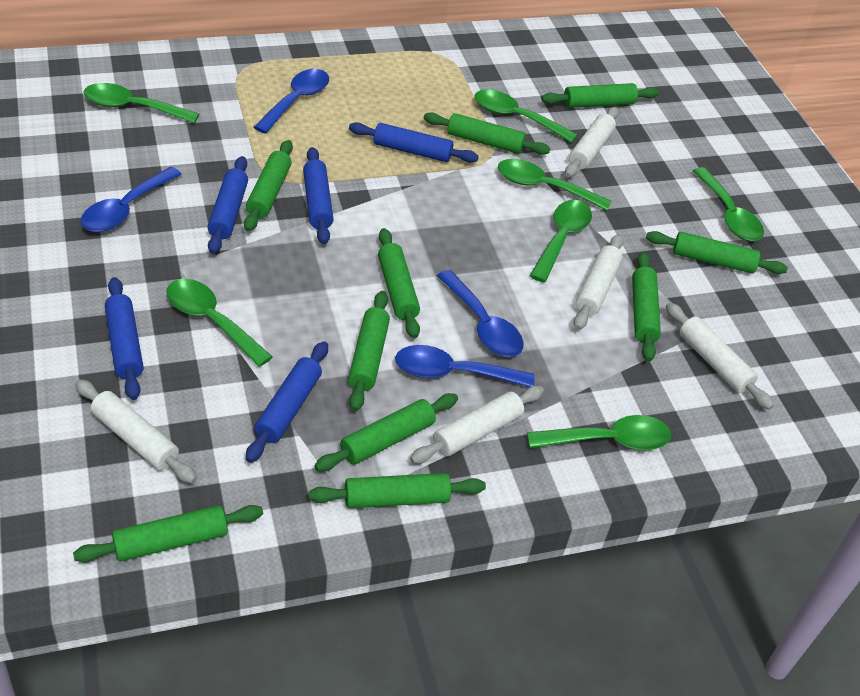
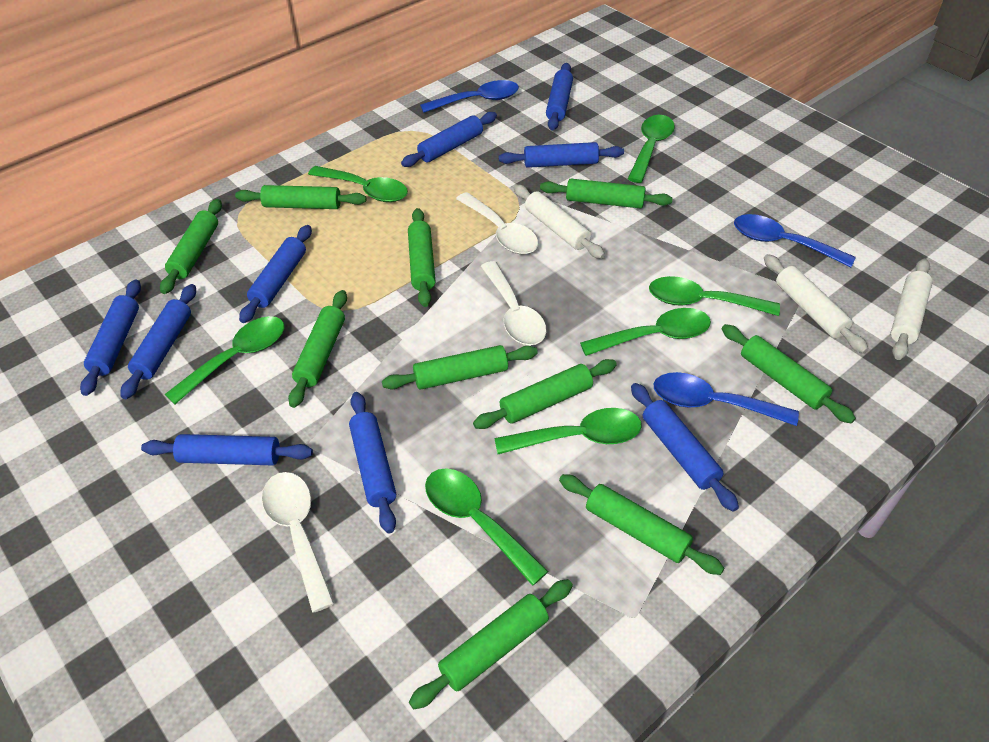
blue rolling pin: [105,277,144,400] [208,156,248,254] [246,341,328,463] [303,147,334,244] [349,122,479,163] = 5 -> [80,280,141,396] [121,284,196,399] [141,434,313,465] [239,225,312,323] [349,392,396,533] [401,112,497,167] [499,142,624,168] [546,63,573,131] [631,383,739,512] = 9
blue spoon: [80,167,182,232] [254,69,329,134] [395,345,535,387] [437,270,524,357] = 4 -> [420,80,519,113] [654,372,799,426] [734,214,856,267] = 3
white rolling pin: [75,379,197,483] [410,386,544,464] [565,107,619,178] [574,234,624,330] [666,303,774,410] = 5 -> [514,185,605,259] [764,254,868,353] [891,259,933,360] = 3
white spoon: none = 0 -> [262,472,335,613] [456,192,538,254] [481,261,547,345] = 3

